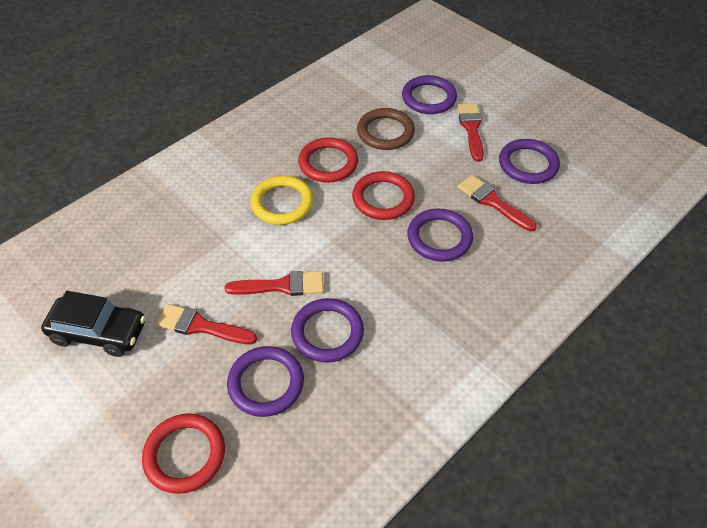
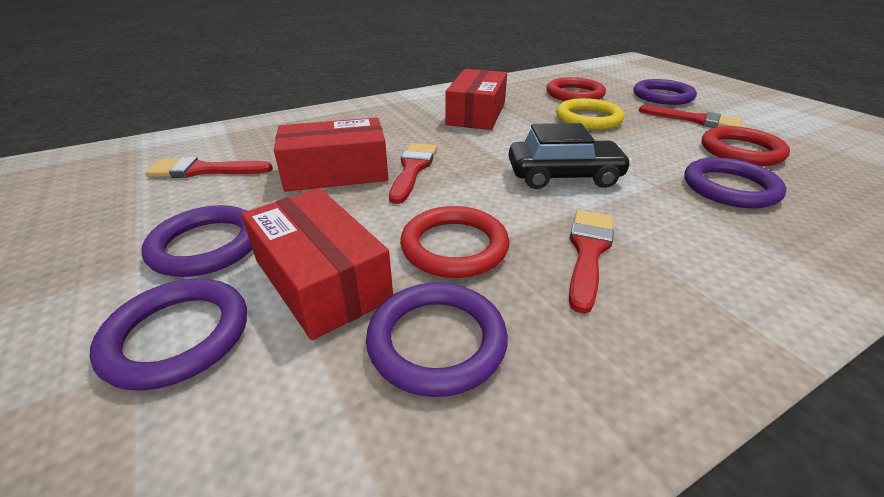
brown ring: [357,108,415,150] = 1 -> none = 0
red box: none = 0 -> [241,188,393,340] [274,117,388,192] [445,69,507,130] = 3

